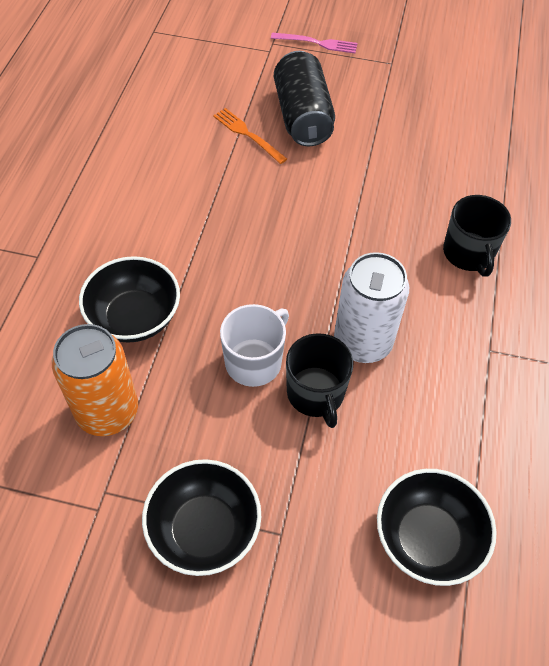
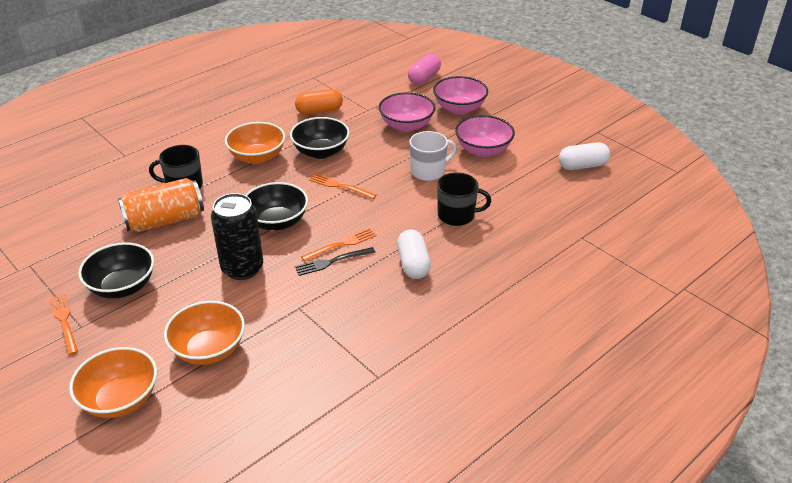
black fork: none = 0 -> [295,247,375,276] = 1
orange bowl: none = 0 -> [69,347,157,418] [164,301,245,365] [225,122,285,164] = 3
orange capsule: none = 0 -> [295,89,343,115] = 1
orange fork: [213,108,287,164] = 1 -> [50,294,78,355] [301,228,376,261] [309,173,376,199] = 3
pink bowl: none = 0 -> [379,92,435,132] [433,76,488,114] [455,115,515,157] = 3
pink capsule: none = 0 -> [408,54,441,85] = 1
pink fork: [271,32,357,53] = 1 -> none = 0
white can: [334,252,409,363] = 1 -> none = 0
white capsule: none = 0 -> [397,229,431,279] [559,142,610,170] = 2

